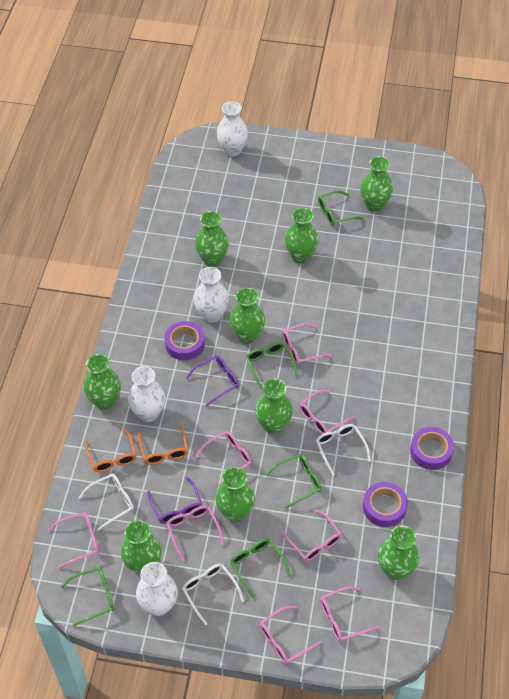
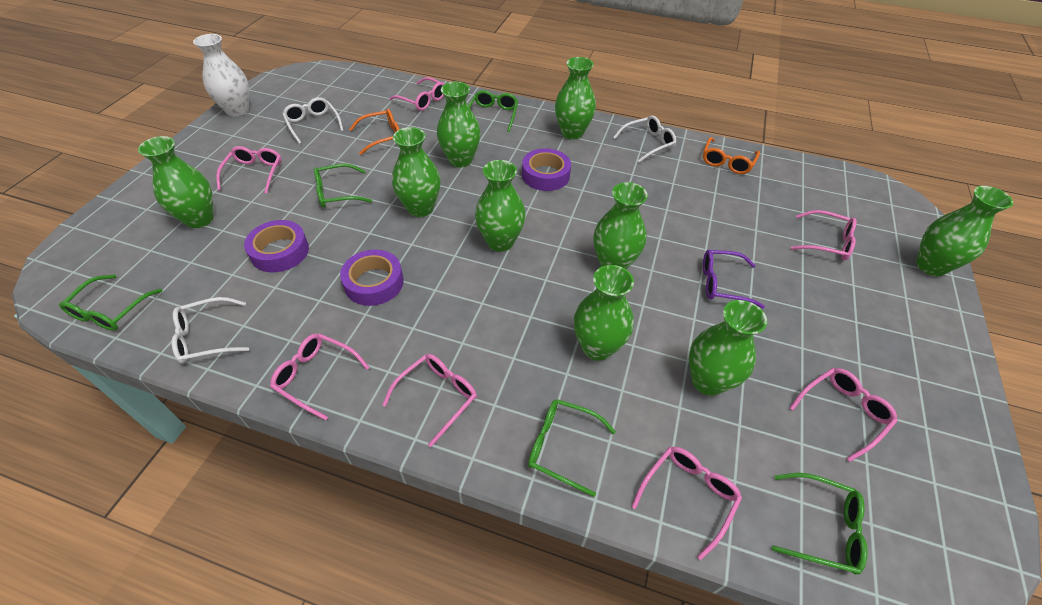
pink glasses: [48,512,99,568] [166,505,224,561] [195,431,252,486] [260,606,322,664] [281,509,342,561] [282,323,332,365] [299,390,355,434] [320,586,379,642] = 8 -> [216,146,282,194] [270,333,370,421] [383,354,477,447] [389,77,444,111] [631,447,742,560] [790,368,898,462] [791,210,857,260] = 7
purple glasses: [147,477,202,524] [186,355,239,407] = 2 -> [703,250,765,309] = 1
white vase: [128,366,165,422] [136,562,178,616] [194,267,229,323] [217,101,248,157] = 4 -> [193,34,249,116] = 1

